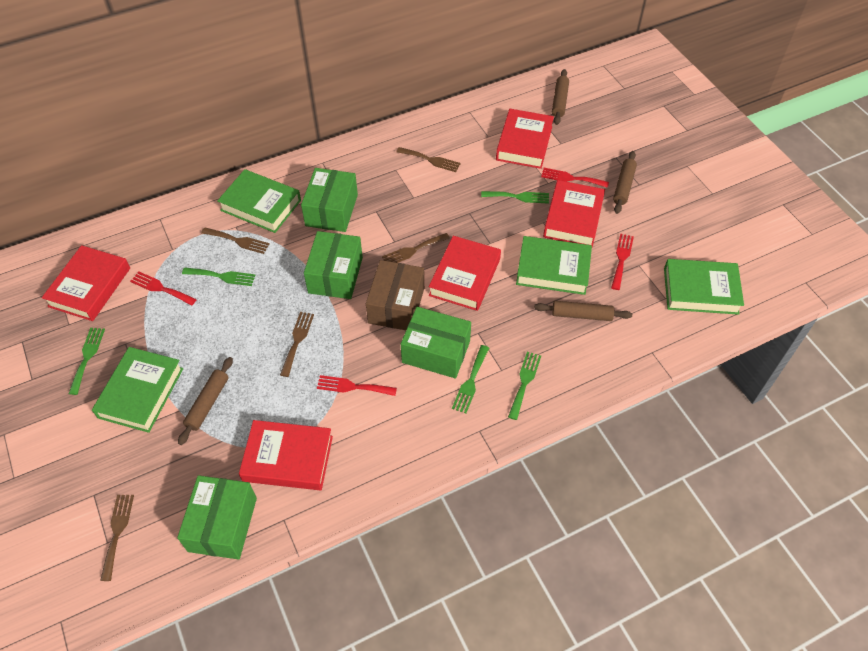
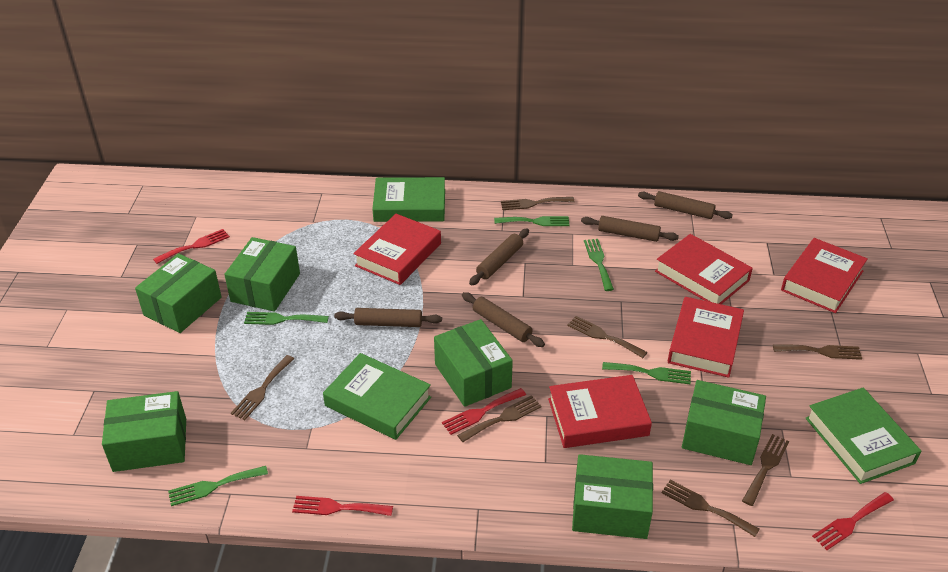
brown box: [366,260,424,330] = 1 -> none = 0
brown fork: [100,495,134,581] [201,227,270,254] [280,312,314,377] [382,233,450,263] [396,147,461,172] = 5 -> [231,355,294,420] [457,395,542,442] [501,197,575,210] [567,316,647,358] [662,480,760,537] [742,434,789,506] [773,344,862,360] = 7
brown rolling pin: [178,357,233,445] [534,301,632,321] [552,69,569,125] [613,151,637,214] = 4 -> [334,308,442,327] [462,292,545,347] [469,229,529,285] [581,216,679,242] [638,191,733,219] = 5
green book: [92,347,183,433] [217,169,301,233] [516,236,592,295] [664,259,744,315] = 4 -> [323,353,431,440] [372,177,445,222] [805,388,921,484] = 3
green box: [177,475,257,560] [301,168,358,232] [304,231,363,299] [401,307,471,378] = 4 -> [102,391,186,472] [135,253,222,333] [224,237,300,312] [434,319,513,407] [572,454,653,539] [682,380,766,465] = 6

